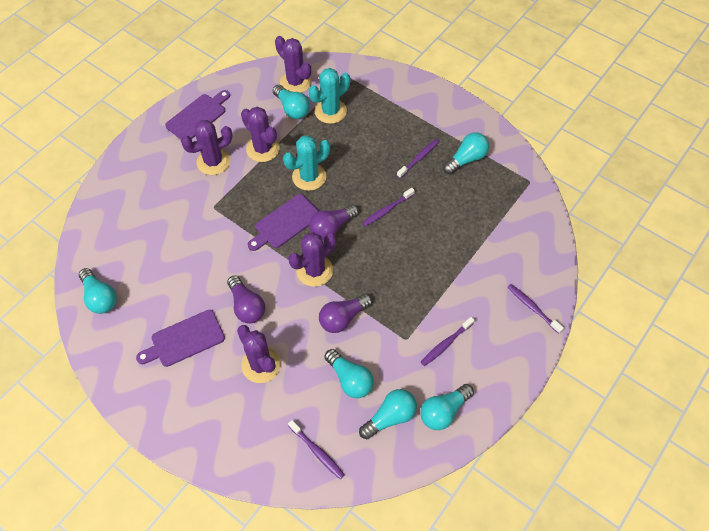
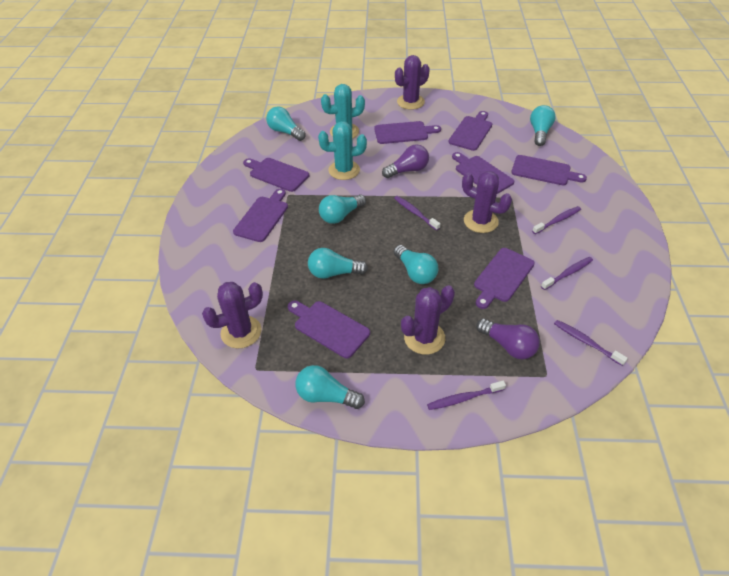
purple cactus: [181,120,233,175] [237,325,281,383] [241,106,280,162] [275,36,312,93] [288,232,336,287] = 5 -> [202,282,263,348] [395,55,430,110] [401,285,455,355] [462,171,512,233] = 4
purple cutting board: [136,310,225,367] [165,90,230,139] [248,194,319,251] = 3 -> [233,189,288,242] [243,158,309,192] [288,301,370,358] [374,121,441,144] [448,111,492,151] [452,152,514,194] [474,248,535,309] [511,155,587,185] = 8
purple light bulb: [227,275,265,324] [309,204,358,240] [319,294,372,333] = 3 -> [382,144,429,178] [476,318,540,359] = 2

